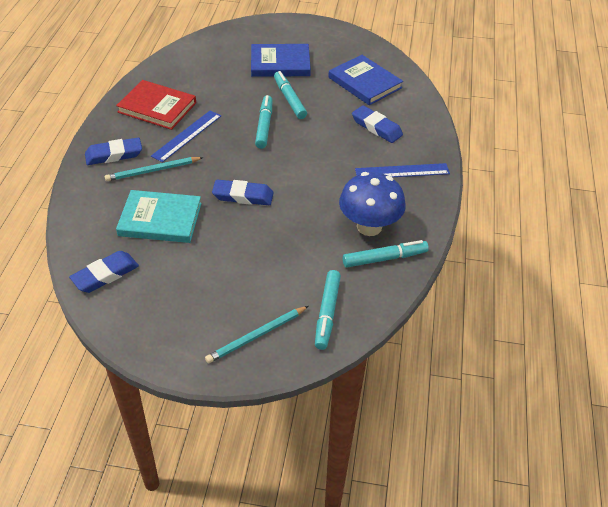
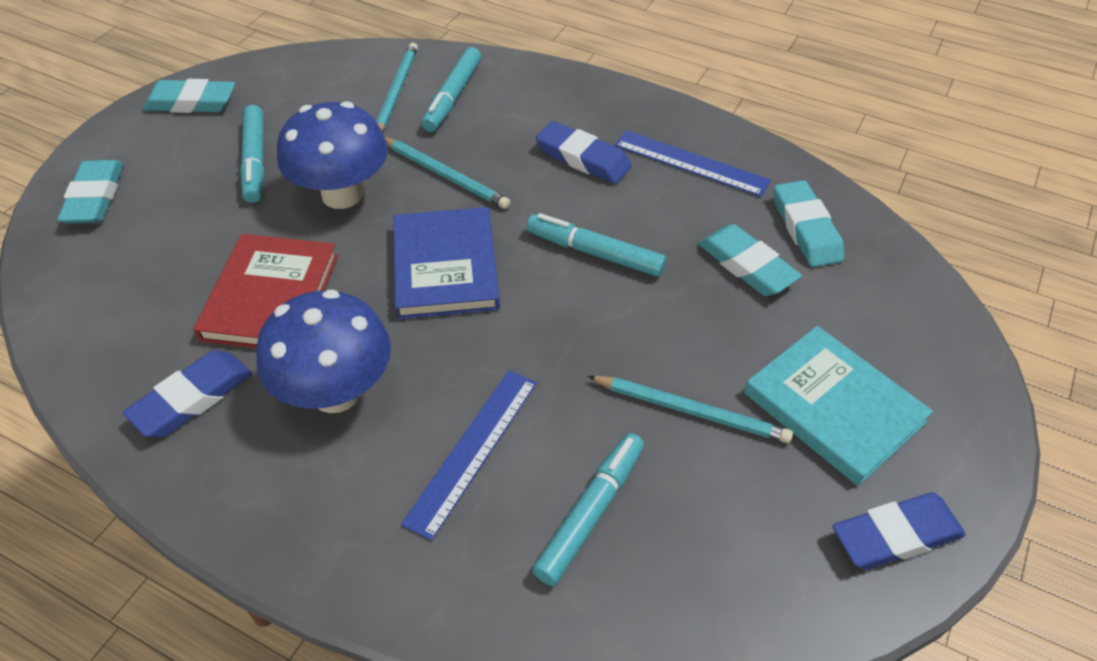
blue book: [251,44,311,77] [328,55,403,105] = 2 -> [393,207,500,319] = 1
blue eraser: [69,251,139,293] [85,137,142,165] [212,180,273,205] [352,105,403,143] = 4 -> [123,350,252,437] [536,121,632,184] [832,492,966,570] = 3
blue mushroom: [339,172,406,236] = 1 -> [256,289,391,413] [277,101,388,209] = 2
turquoise eraser: none = 0 -> [57,160,123,224] [143,79,235,113] [698,224,802,296] [774,180,845,267] = 4
turquoise pencil: [105,157,204,181] [205,306,308,363] = 2 -> [376,43,418,132] [385,137,511,209] [588,376,793,443] = 3

